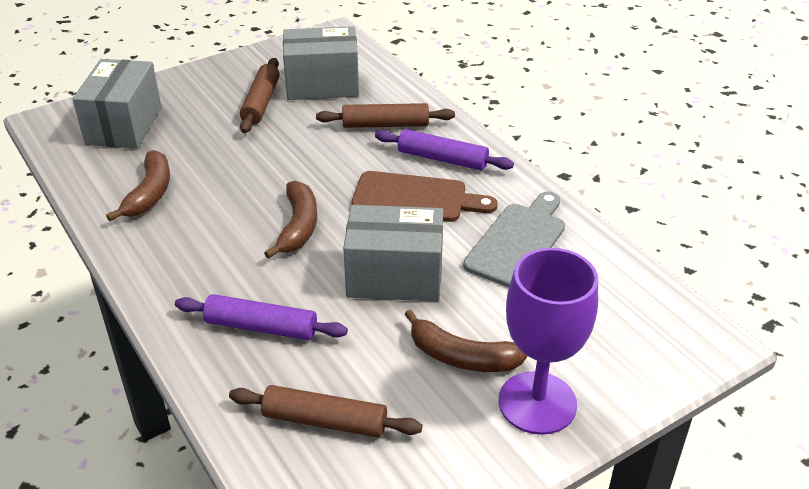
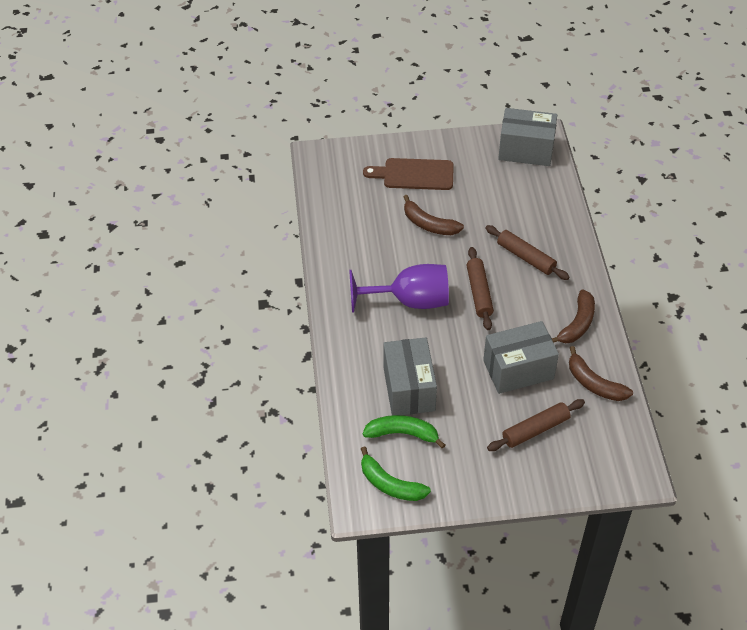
green banana: none = 0 -> [361,446,431,501] [362,415,445,449] = 2
grey cutting board: [463,192,565,288] = 1 -> none = 0
purple rolling pin: [175,294,348,340] [375,129,514,171] = 2 -> none = 0

